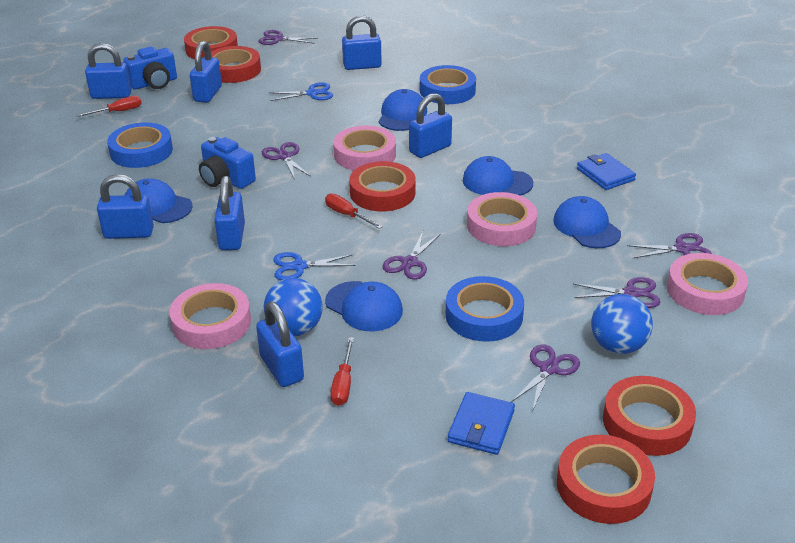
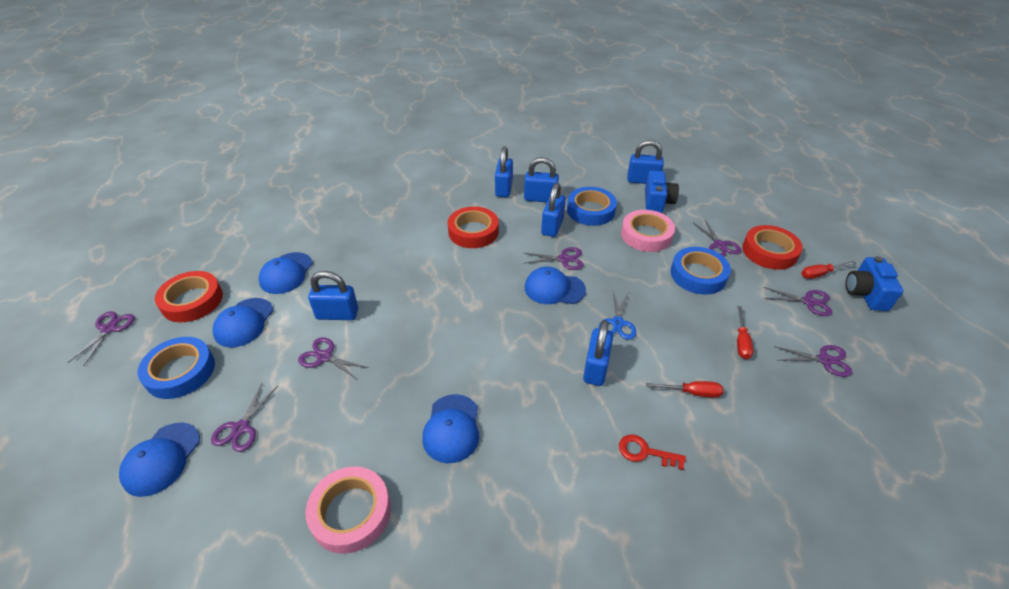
blue ball: [264,278,323,336] [591,294,653,354] = 2 -> none = 0
blue padlock: [85,43,132,99] [97,174,154,239] [190,41,222,103] [214,176,245,250] [256,301,304,387] [342,15,382,70] [409,93,452,158] = 7 -> [308,271,358,320] [495,147,513,197] [524,157,559,202] [541,183,566,237] [583,320,613,386] [627,140,664,184] = 6
blue scissors: [269,82,333,101] [273,252,356,280] = 2 -> [599,291,636,340] = 1
blue wallet: [448,392,515,455] [577,153,636,190] = 2 -> none = 0
pink tape: [170,283,251,349] [333,126,396,170] [467,192,537,246] [667,253,748,315] = 4 -> [306,466,391,554] [621,210,675,252] = 2
purple scissors: [259,30,318,45] [262,142,311,180] [382,231,440,280] [511,344,580,412] [574,277,660,308] [627,233,712,258] = 6 -> [67,311,135,366] [211,384,278,452] [298,337,369,380] [524,247,583,270] [694,220,741,257] [763,287,832,316] [774,345,852,377] = 7
red key: none = 0 -> [619,434,686,470] = 1
red tape: [184,26,238,59] [211,46,261,83] [349,161,415,211] [557,435,655,524] [603,376,696,456] = 5 -> [155,271,223,322] [448,206,499,248] [742,225,803,270] = 3

